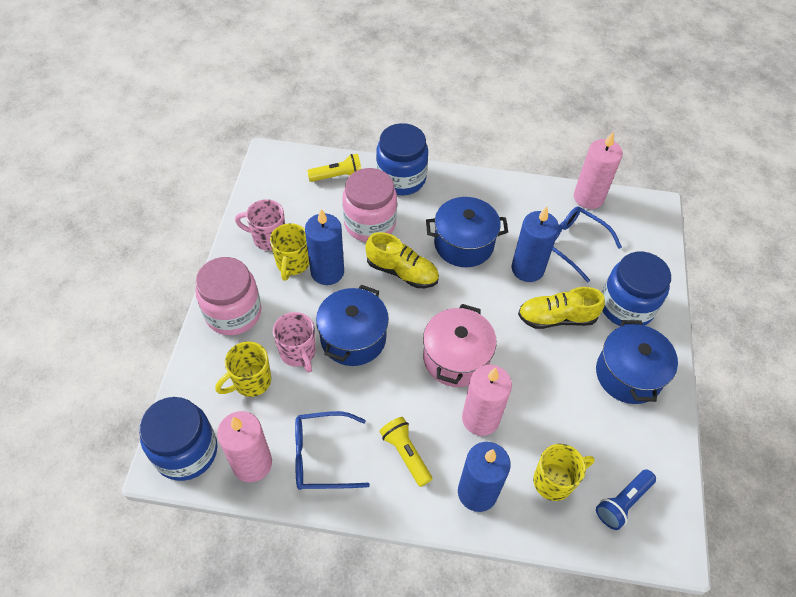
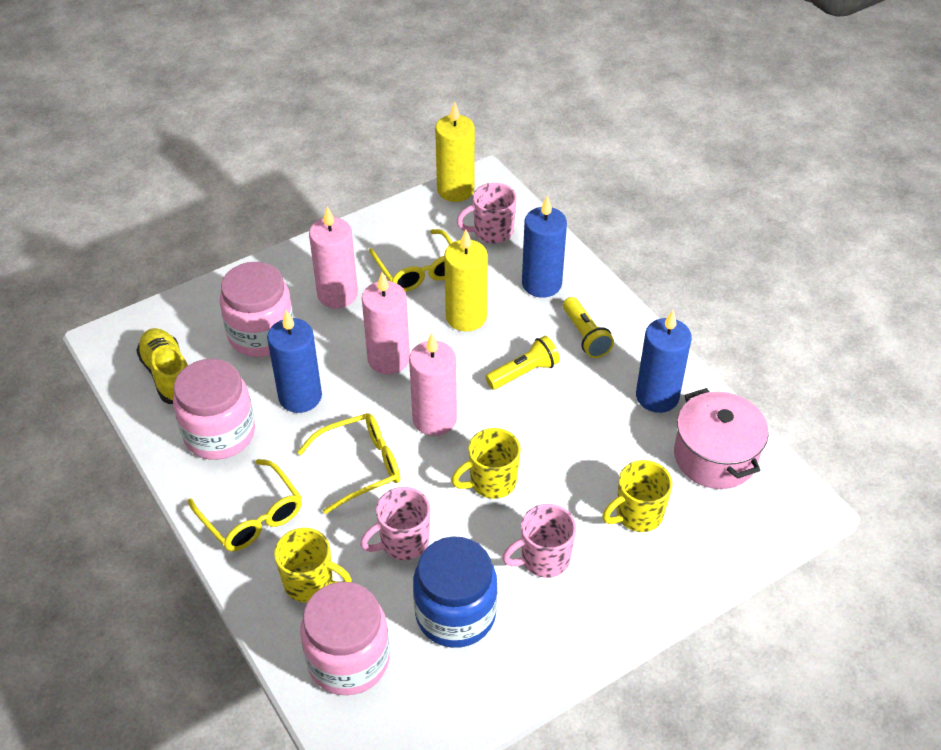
blue flashlight: [596,469,656,530] = 1 -> none = 0
blue glasses: [295,411,370,490] [552,207,622,282] = 2 -> none = 0
blue jar: [139,397,218,481] [376,123,428,195] [602,252,671,326] = 3 -> [413,537,497,648] = 1
blue pot: [316,285,389,366] [426,197,508,267] [596,320,678,404] = 3 -> none = 0
pink jar: [195,257,261,335] [342,168,397,242] = 2 -> [173,359,255,460] [220,262,294,357] [300,582,390,695] = 3
pink mug: [235,199,285,251] [273,312,316,373] = 2 -> [360,487,430,560] [457,183,517,244] [502,504,576,578] = 3
yellow candle: none = 0 -> [435,102,475,202] [444,230,488,331] = 2
yellow glasses: none = 0 -> [188,459,302,551] [297,413,400,514] [369,229,453,292] = 3
yellow shoe: [365,232,439,288] [518,287,605,329] = 2 -> [136,328,188,404] = 1

